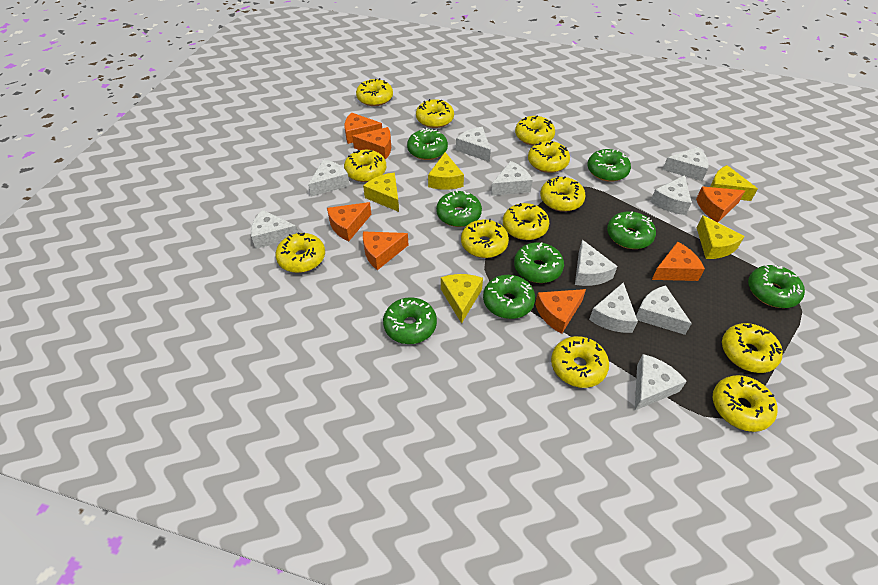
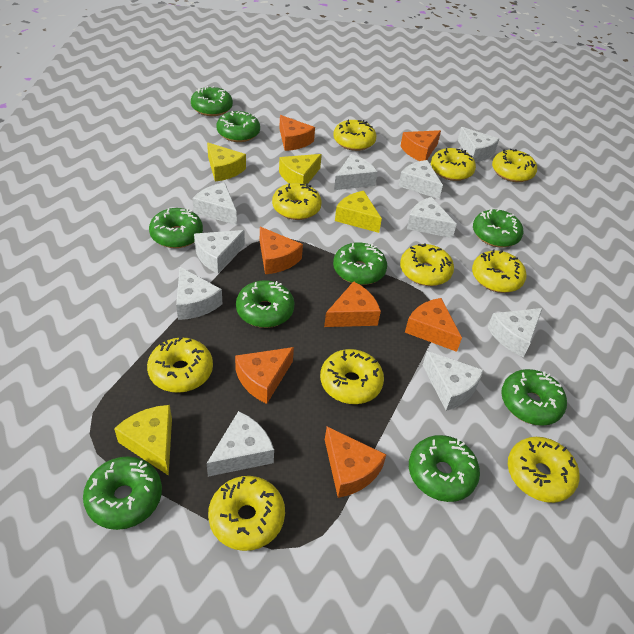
green donut: [383,297,437,344] [407,128,448,160] [436,190,482,227] [483,275,535,319] [514,242,564,283] [587,149,631,182] [607,211,656,249] [748,265,805,308] = 8 -> [83,456,162,530] [149,208,203,248] [191,86,233,116] [217,111,260,142] [236,280,294,328] [333,242,387,285] [409,435,480,502] [473,208,523,248] [501,369,567,426] = 9
yellow cheese: [363,173,399,212] [428,152,464,190] [441,274,483,324] [696,215,745,259] [710,165,758,201] = 5 -> [114,405,172,476] [207,142,246,182] [279,154,322,184] [335,191,382,233] = 4
yellow donut: [276,233,325,273] [344,150,387,182] [356,78,393,106] [416,99,454,128] [461,219,509,258] [503,203,549,240] [515,116,555,145] [528,141,570,173] [540,176,585,212] [551,336,609,388] [713,375,778,432] [722,323,783,373] = 12 -> [147,337,213,393] [208,476,285,551] [272,183,322,220] [320,349,384,404] [333,120,376,151] [400,244,454,286] [431,148,476,181] [472,249,527,293] [492,149,537,182] [508,437,580,503] = 10

